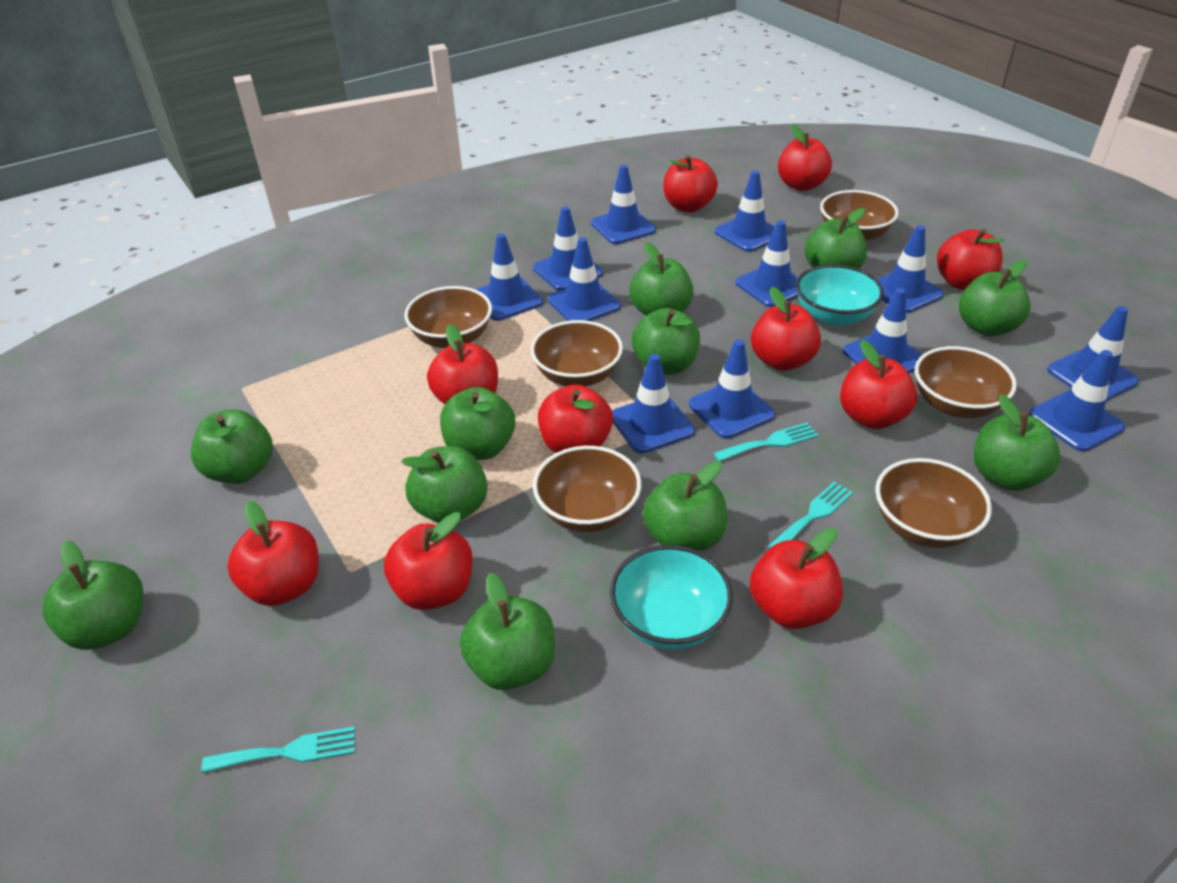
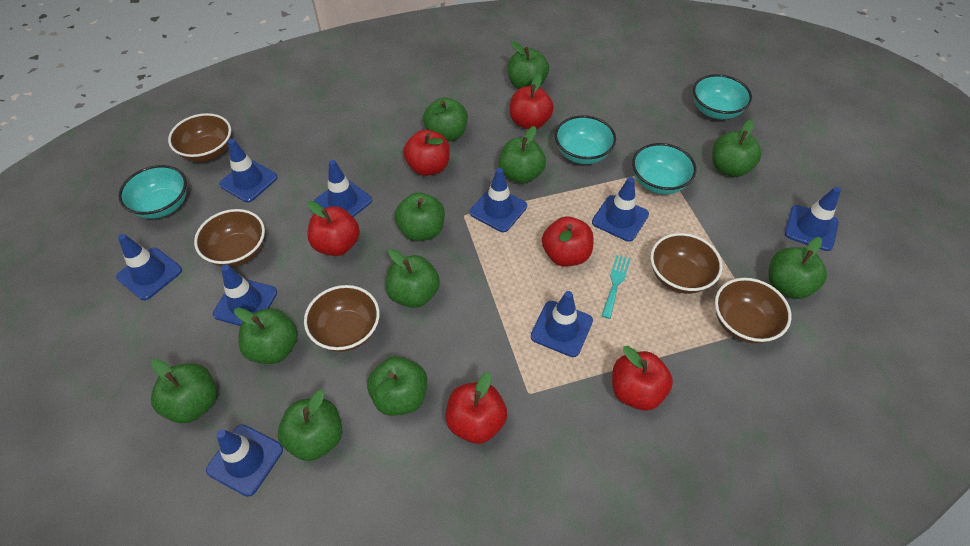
blue traffic cone: [475,234,543,321] [533,206,603,291] [548,237,621,321] [591,165,656,244] [612,354,695,453] [689,339,775,439] [714,171,775,252] [735,220,798,307] [843,288,922,373] [877,225,944,313] [1029,350,1125,452] [1047,306,1139,401] = 12 -> [116,234,182,300] [206,425,283,497] [213,264,277,326] [219,139,278,202] [314,160,372,217] [470,168,527,232] [531,291,593,357] [592,177,649,242] [785,187,841,251] = 9
brown bowl: [404,286,492,348] [531,320,623,387] [533,446,641,532] [820,190,899,241] [875,458,992,548] [915,346,1017,418] = 6 -> [168,113,231,162] [194,209,265,267] [304,285,380,352] [650,233,722,294] [715,278,791,344] = 5
red apple: [227,501,319,606] [384,512,473,610] [427,324,498,405] [538,384,613,453] [664,155,718,212] [750,528,843,629] [751,287,821,371] [778,125,832,191] [840,340,917,429] [937,229,1004,290] = 10 -> [307,201,360,256] [403,130,450,176] [446,372,507,444] [510,73,554,129] [542,216,593,267] [612,346,673,410] = 6
turquoise bowl: [610,545,733,650] [796,264,884,326] = 2 -> [118,165,187,219] [555,115,616,164] [632,143,697,195] [693,74,752,119] = 4
turquoise fork: [201,727,355,773] [713,422,818,462] [768,481,853,549] = 3 -> [602,255,630,319] = 1

